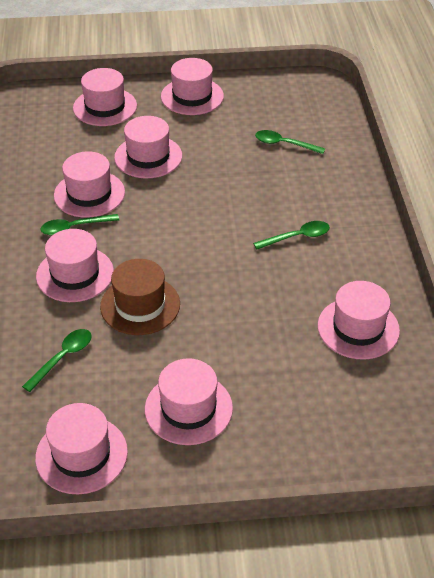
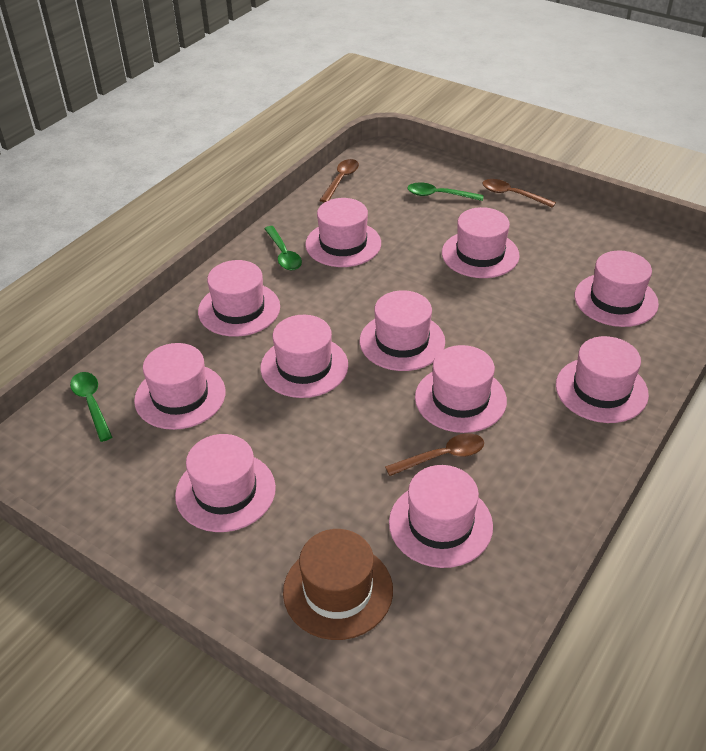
brown spoon: none = 0 -> [320,159,359,203] [385,433,484,476] [482,179,556,208] = 3
green spoon: [22,329,92,392] [41,214,119,235] [253,221,330,249] [255,130,325,154] = 4 -> [70,372,112,442] [264,226,302,270] [407,182,484,201] = 3
pink hat: [35,403,128,495] [36,229,114,302] [54,151,125,218] [73,68,137,126] [114,116,182,178] [145,358,233,445] [161,58,224,115] [318,281,400,360] = 8 -> [134,343,225,430] [175,434,276,532] [198,260,280,337] [261,315,348,398] [305,198,381,267] [360,290,445,371] [389,465,493,568] [415,345,507,433] [442,207,520,278] [556,336,649,423] [574,251,659,327] = 11

